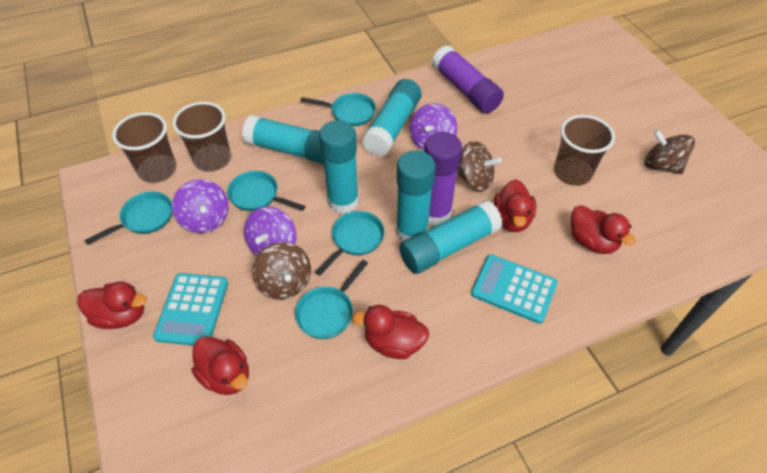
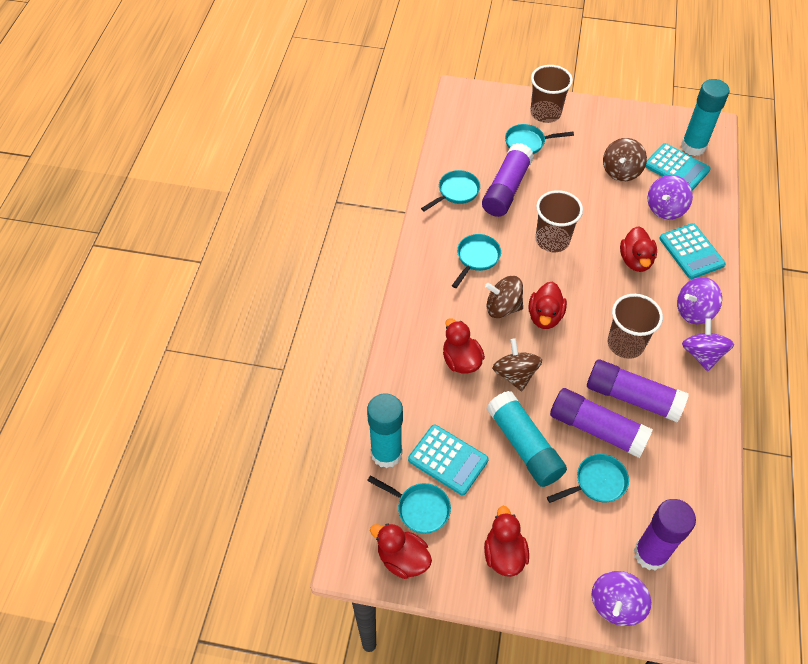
purple glue stick: [424,132,462,226] [432,45,504,113] = 2 -> [482,143,534,217] [550,388,653,458] [587,359,689,422] [634,499,696,571] = 4
purple spinning top: [172,179,229,233] [244,206,297,256] [410,103,457,151] = 3 -> [592,571,651,626] [648,175,693,220] [677,277,722,324] [682,318,734,371] = 4
turquoise calculator: [153,273,228,346] [471,254,558,324] = 2 -> [408,425,489,495] [645,143,711,191] [659,223,726,279] = 3
turquoise glue stick: [242,115,324,164] [319,120,359,214] [362,79,422,156] [396,150,436,242] [399,200,503,274] = 5 -> [367,393,403,468] [486,391,567,487] [681,79,730,156] = 3

